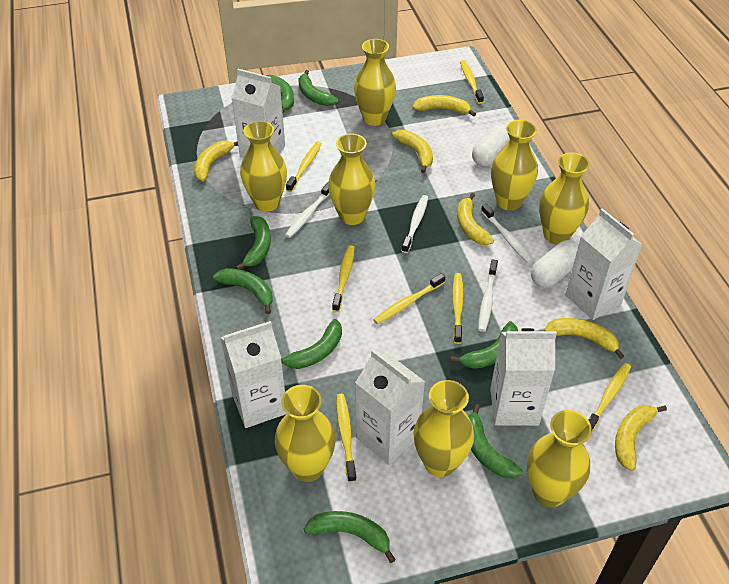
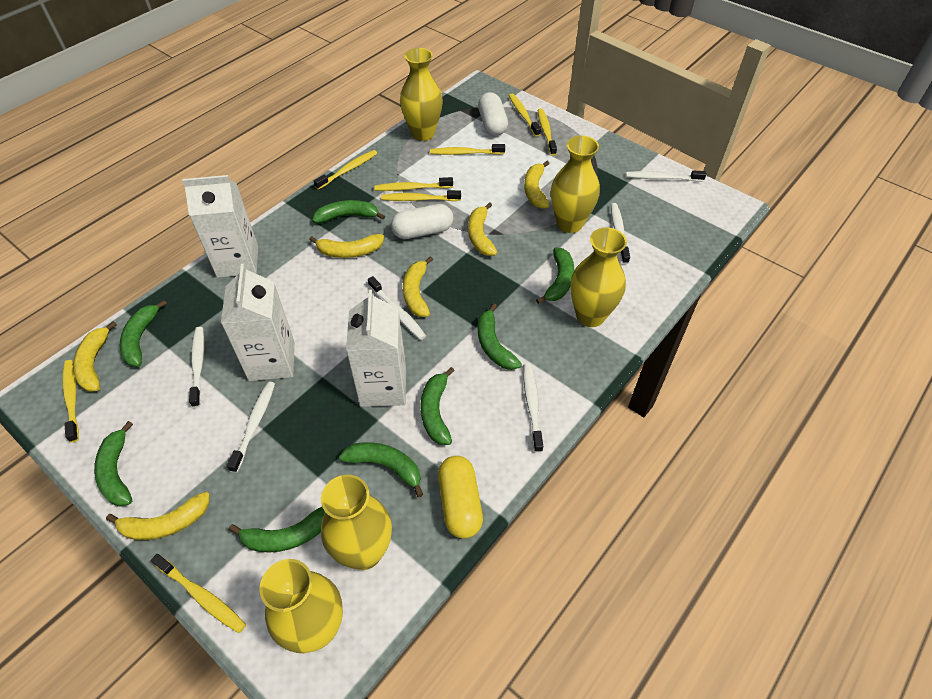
white carton: [220,321,287,428] [231,69,285,158] [355,349,425,465] [490,328,557,426] [565,208,643,320] = 5 -> [182,175,258,278] [221,264,295,381] [346,290,406,407] = 3
white toothbrush: [285,183,330,238] [402,195,428,253] [478,259,498,332] [481,204,533,263] = 4 -> [189,327,204,408] [227,381,275,473] [368,276,426,340] [523,364,543,453] [611,203,630,264] [626,170,706,182] = 6
yellow capsule: none = 0 -> [438,456,483,539] = 1
yellow toothbrush: [286,142,322,192] [332,245,355,312] [336,394,357,482] [373,273,445,324] [452,273,464,344] [460,60,484,104] [588,363,631,431] = 7 -> [63,360,79,443] [151,554,246,633] [314,150,377,190] [374,177,453,191] [381,190,461,201] [430,144,505,155] [509,94,541,137] [538,108,557,156] = 8
yellow vase: [240,121,287,212] [275,385,336,482] [328,134,375,225] [354,39,396,126] [413,380,474,477] [491,120,538,211] [527,410,592,507] [539,152,590,245] = 8 -> [260,559,343,653] [321,475,392,570] [400,48,443,141] [551,136,600,233] [570,228,627,327] = 5

